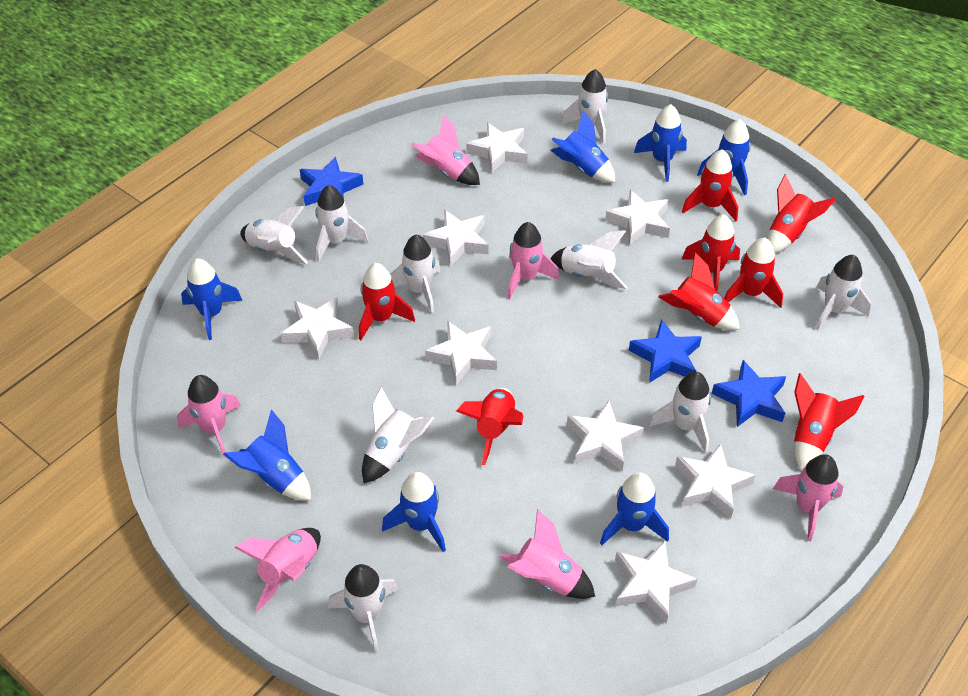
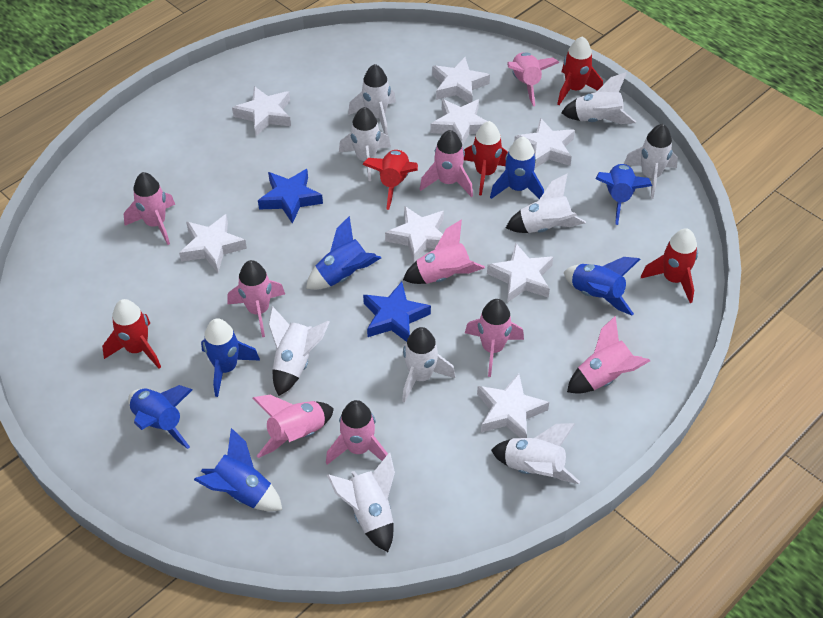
blue star: [300,157,363,206] [629,319,702,383] [712,360,786,427] = 3 -> [258,169,323,224] [363,282,431,342] = 2
pink rocket: [177,375,241,457] [234,528,321,611] [412,115,480,185] [499,509,595,599] [507,222,559,299] [773,454,844,541] = 6 -> [124,172,175,245] [228,260,285,337] [253,395,334,458] [326,400,388,465] [403,220,485,284] [420,130,473,197] [465,299,524,377] [507,52,559,106] [567,316,650,394] = 9
red rocket: [359,263,415,340] [456,388,523,465] [658,253,740,330] [682,149,738,221] [682,215,740,291] [724,238,783,308] [767,174,836,253] [794,373,864,470] = 8 -> [102,299,161,368] [362,150,418,210] [464,121,508,196] [557,36,603,105] [641,228,698,303] = 5

